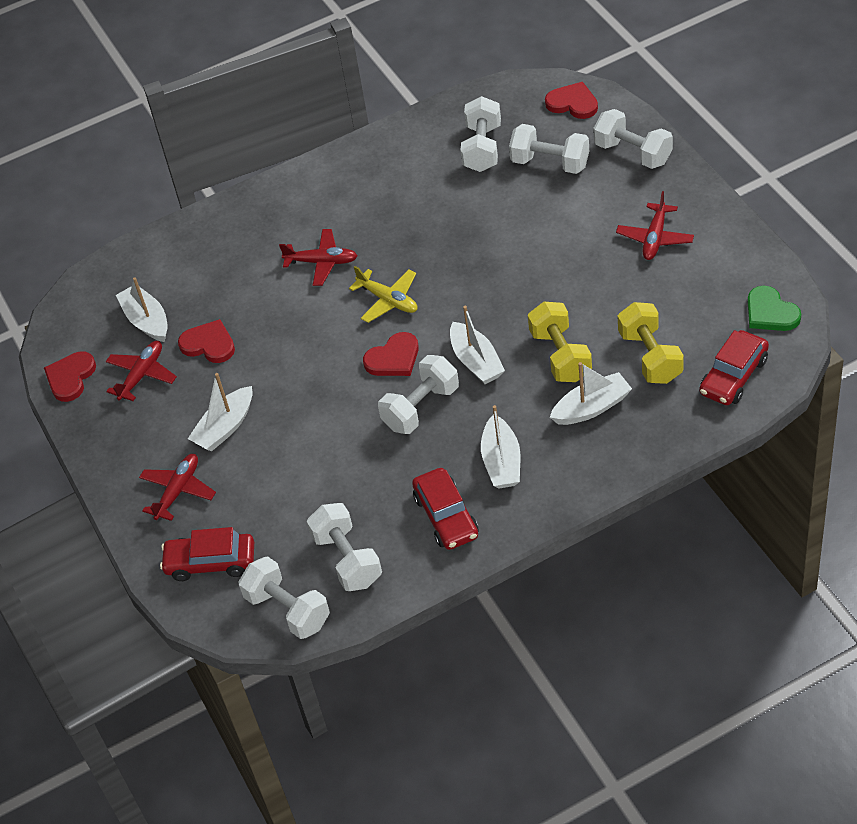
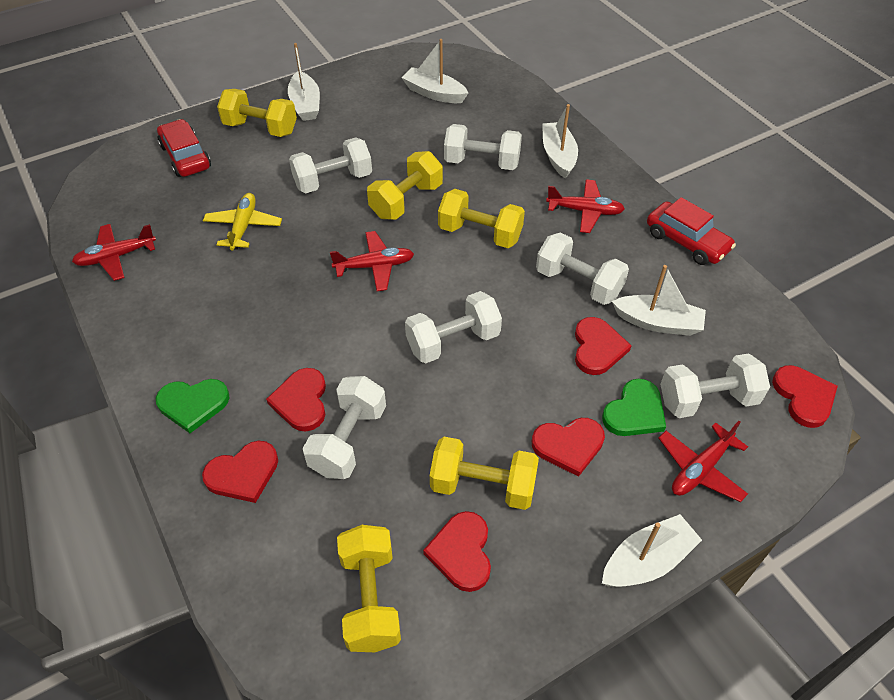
green heart: [748,286,801,331] = 1 -> [156,379,230,433] [602,379,666,436] = 2
red car: [160,527,254,581] [412,468,478,550] [699,330,769,405] = 3 -> [157,119,211,177] [647,197,736,265] = 2
red heart: [44,351,96,402] [178,319,235,363] [363,332,419,376] [545,82,598,119] = 4 -> [202,441,278,503] [266,368,326,431] [423,511,491,592] [532,418,605,477] [575,317,632,375] [772,365,838,428] = 6
yellow dumbbell: [528,302,592,382] [618,302,684,384] = 2 -> [217,89,297,137] [337,525,401,652] [367,151,443,220] [430,437,539,510] [438,189,525,248] = 5

